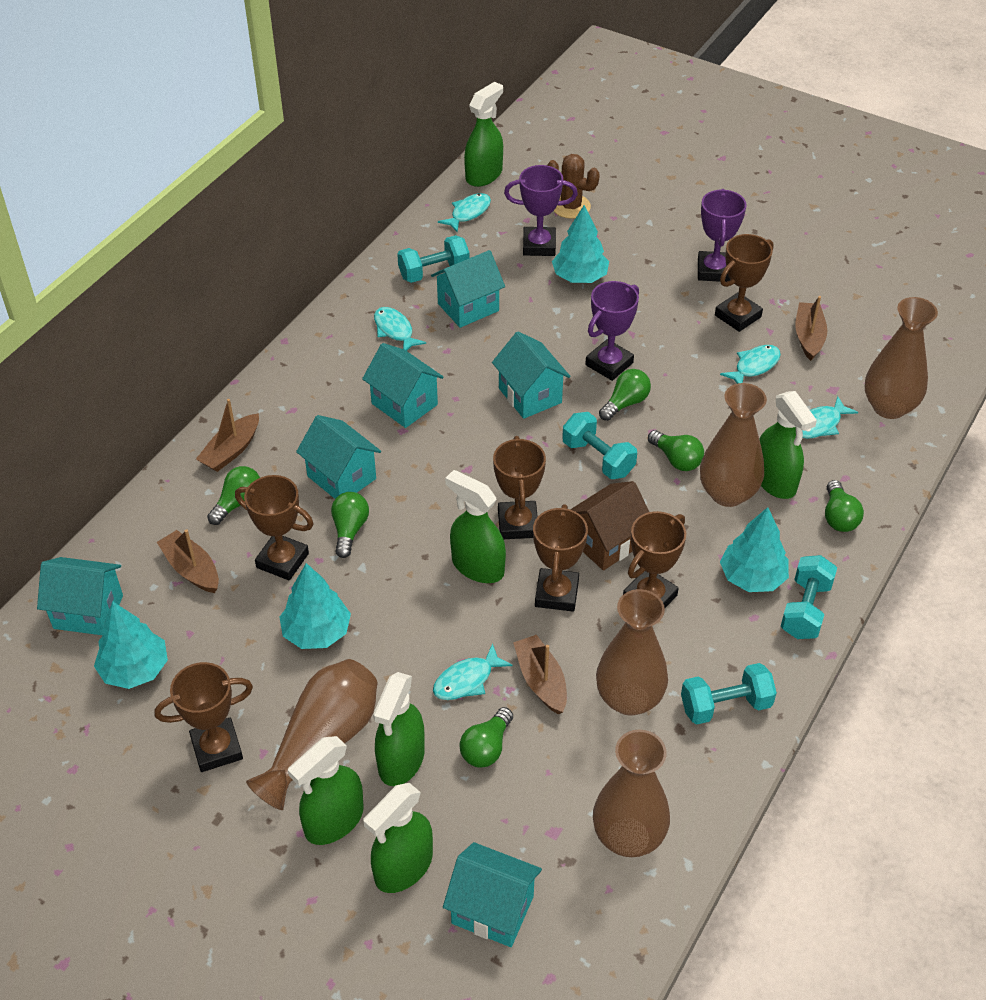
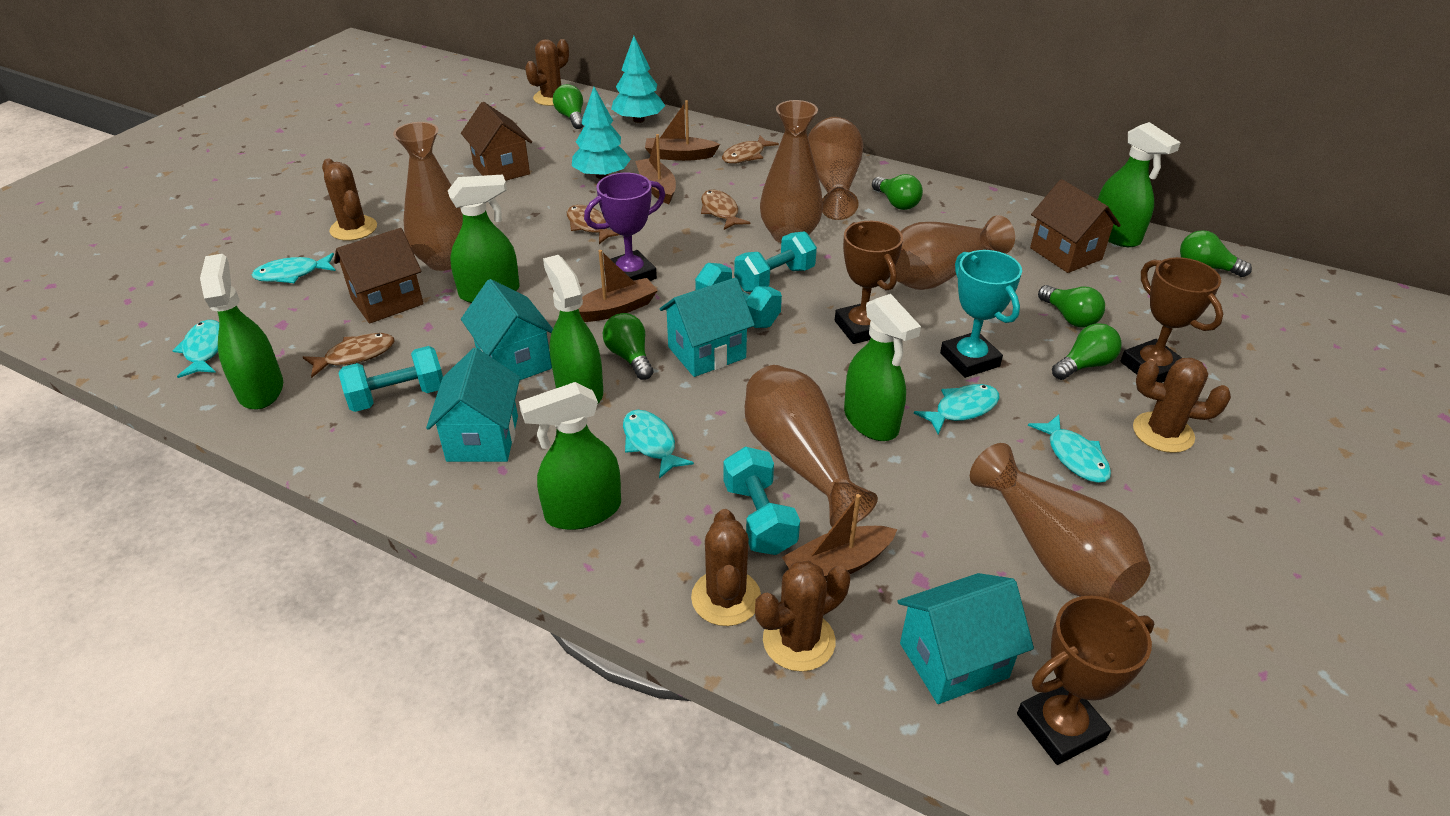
brown cactus: [547,154,600,219] = 1 -> [322,159,377,241] [525,39,569,106] [691,509,761,626] [755,561,850,672] [1133,358,1231,453] = 5
brown fish: none = 0 -> [303,333,394,378] [567,205,620,244] [701,190,750,230] [722,135,779,164] = 4
brown house: [570,481,649,570] = 1 -> [334,228,424,324] [461,102,532,181] [1030,179,1121,273] = 3
brown trophy: [154,662,253,772] [235,475,313,580] [493,436,546,539] [533,504,588,612] [623,511,686,608] [715,234,774,332] = 6 -> [835,221,903,344] [1017,596,1154,765] [1121,257,1223,383] = 3
brown vase: [246,659,378,810] [593,730,670,857] [596,589,668,716] [700,383,767,507] [865,297,938,419] = 5 -> [393,122,463,271] [745,365,878,527] [760,100,823,243] [808,117,863,220] [895,215,1015,290] [970,443,1151,603] = 6
purple trophy: [504,165,578,256] [585,281,639,381] [698,189,747,282] = 3 -> [584,173,665,281] = 1
turquoise house: [37,557,123,635] [296,415,381,499] [362,343,443,428] [431,250,505,328] [443,842,542,947] [492,331,570,419] = 6 -> [426,348,520,462] [461,279,553,380] [660,278,755,377] [898,573,1034,704] = 4
turquoise tree: [94,601,168,689] [280,563,351,649] [552,205,609,283] [720,507,789,592] = 4 -> [572,87,631,179] [611,36,665,123] = 2
turquoise trophy: none = 0 -> [940,250,1022,378] = 1

